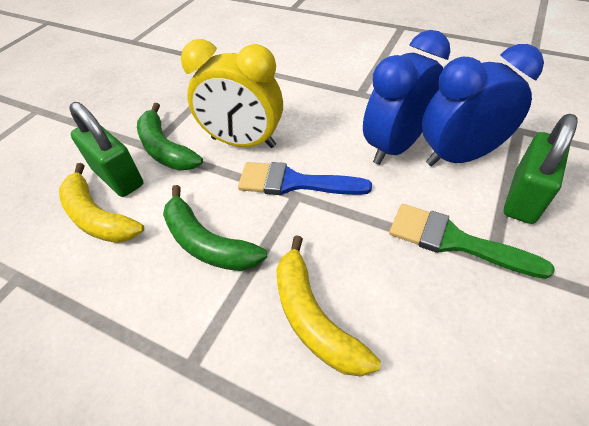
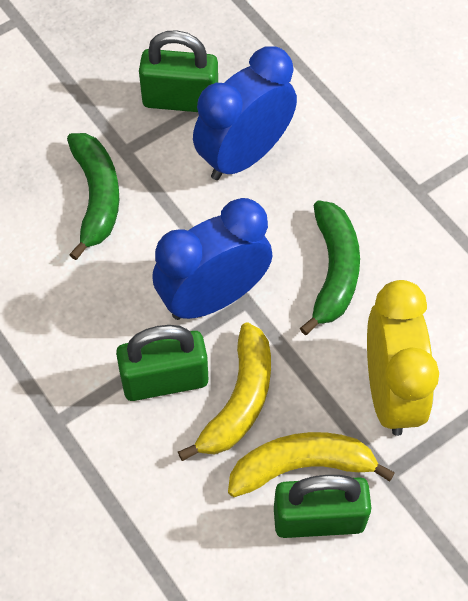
blue brush: [238,162,372,195] = 1 -> none = 0
green brush: [389,204,555,279] = 1 -> none = 0
green padlock: [69,102,143,197] [504,114,578,224] = 2 -> [116,325,208,401] [139,30,218,112] [274,475,371,538] = 3

